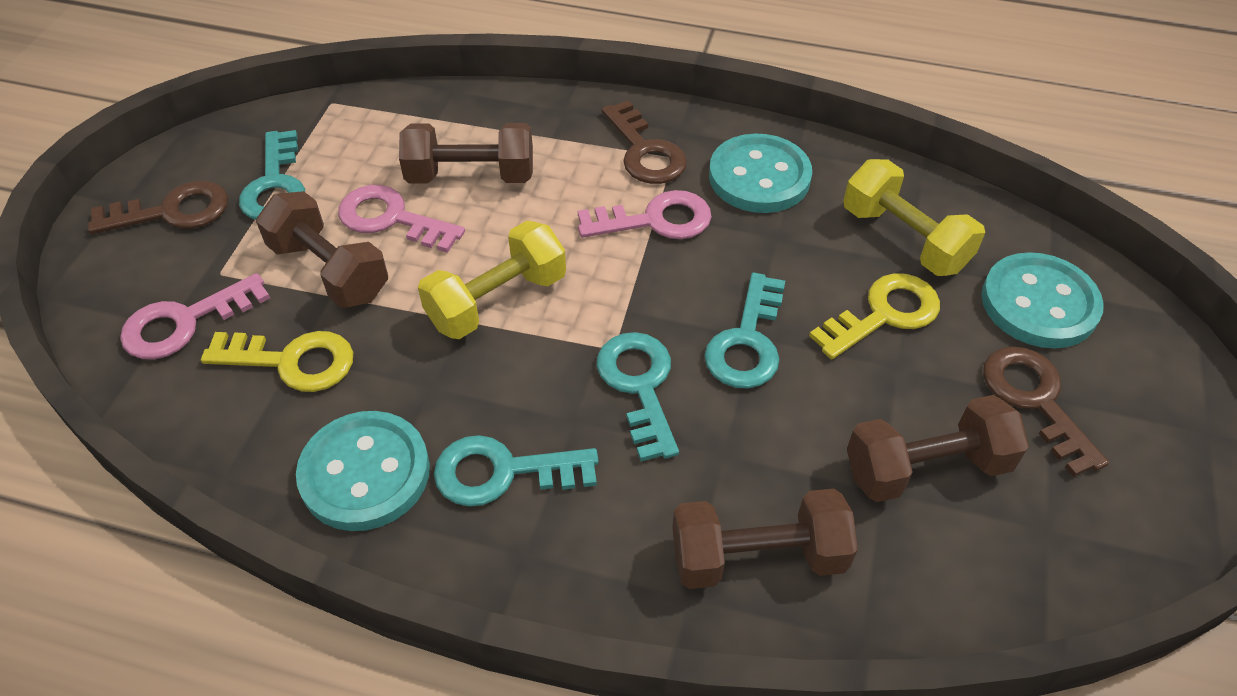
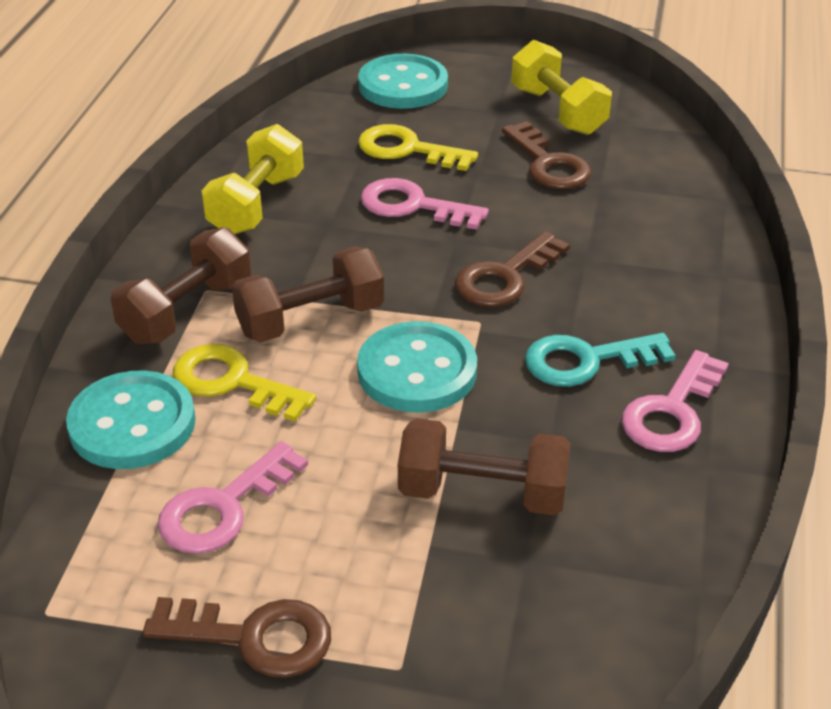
brown dumbbell: [256,191,388,308] [399,123,533,184] [672,489,858,589] [847,395,1029,502] = 4 -> [111,227,251,344] [232,246,384,343] [398,418,571,515] = 3
turquoise key: [239,130,305,220] [434,435,599,507] [597,332,679,461] [704,273,785,389] = 4 -> [525,333,676,387] = 1

